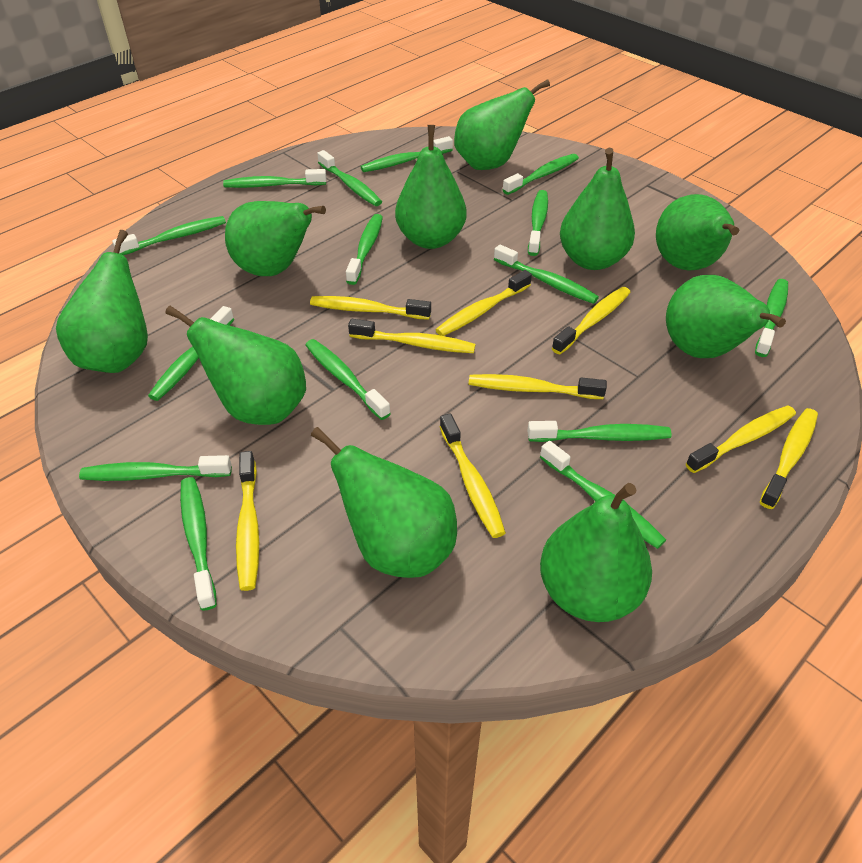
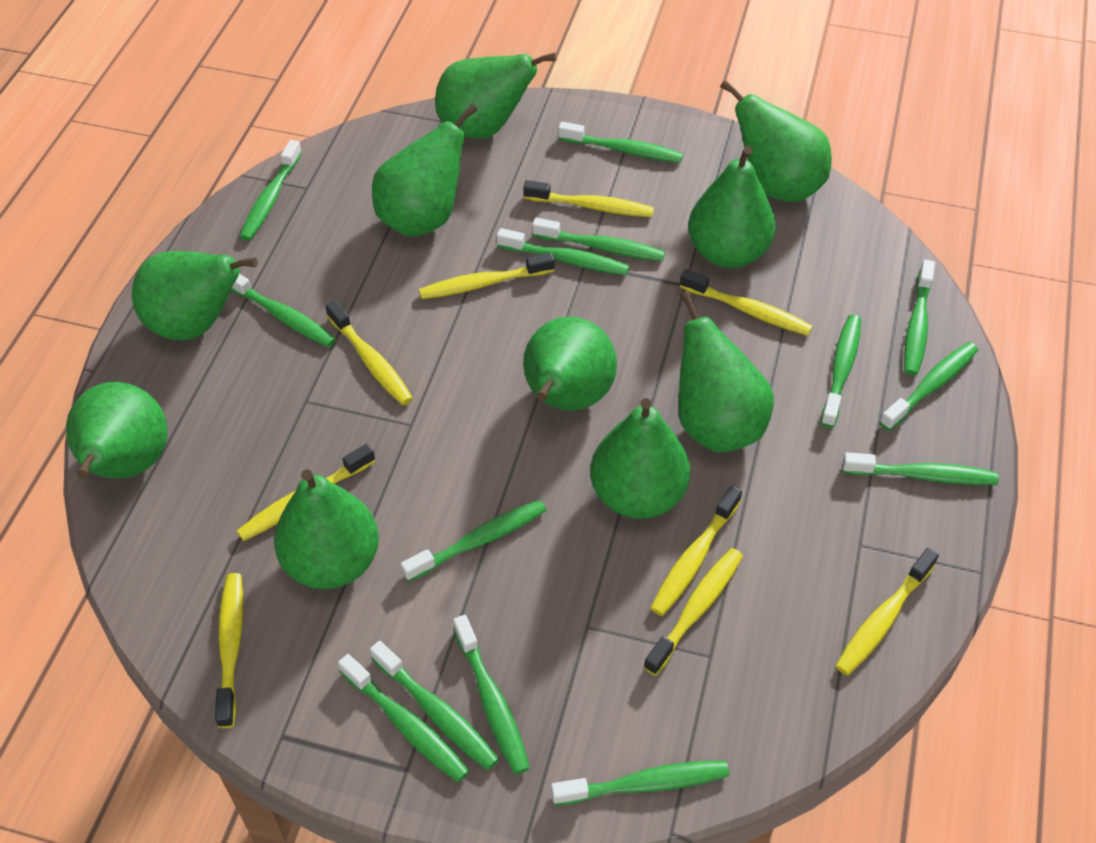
green toothbrush: [79,455,232,481] [112,216,226,255] [148,306,234,401] [180,477,217,611] [223,169,327,188] [306,339,391,420] [317,150,382,206] [346,214,383,285] [360,136,453,172] [494,245,599,304] [503,154,579,195] [527,421,672,442] [528,190,548,256] [540,441,666,549] [755,279,788,357] = 15 -> [231,274,336,347] [240,140,302,241] [338,654,469,782] [370,641,499,770] [401,500,547,582] [453,615,530,774] [497,228,629,275] [532,218,665,261] [551,761,729,805] [558,122,683,163] [821,315,861,428] [842,452,999,485] [879,342,978,431] [904,260,935,375] = 14

